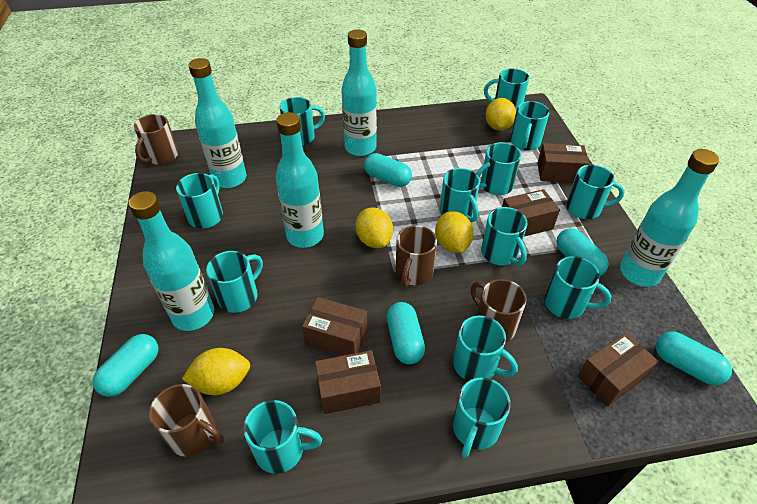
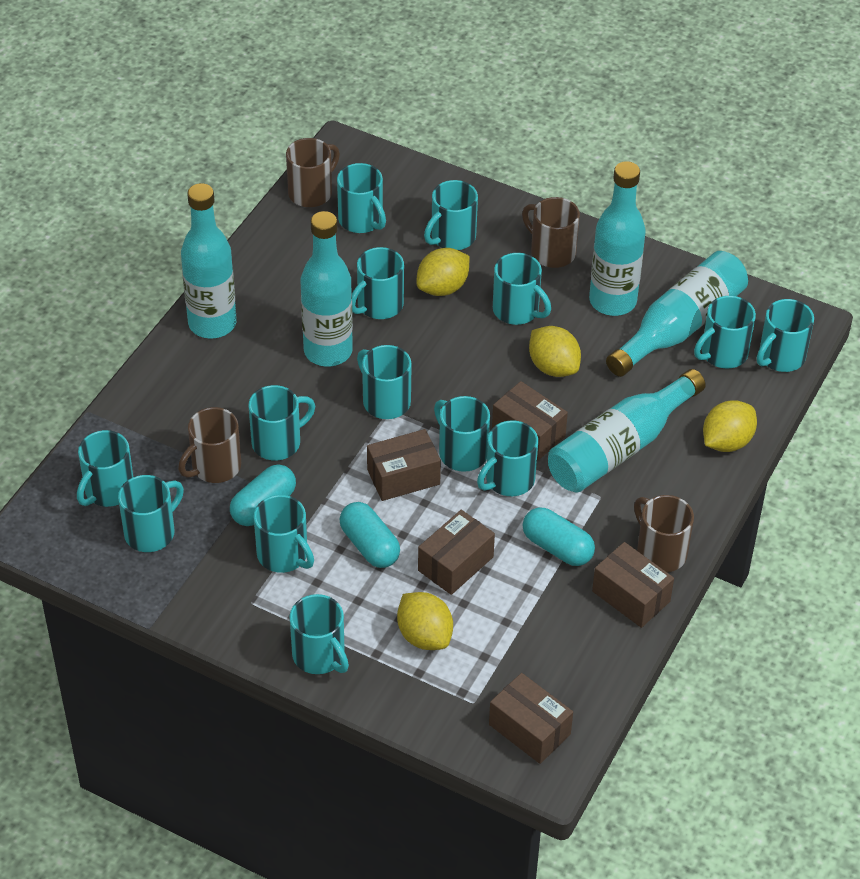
turquoise capsule: [93,334,158,397] [364,153,412,187] [386,302,425,364] [556,228,608,276] [656,331,732,385] = 5 -> [230,464,296,526] [340,502,400,568] [523,507,595,566] = 3
turquoise mug: [176,173,223,228] [206,251,263,313] [243,400,322,474] [280,97,325,146] [440,168,480,222] [453,316,518,381] [453,377,511,458] [476,142,521,195] [481,207,527,266] [484,68,529,111] [510,101,550,151] [544,256,611,319] [566,164,625,219] = 13 -> [77,430,133,507] [118,475,184,552] [249,385,315,460] [254,495,314,573] [290,594,349,674] [337,163,386,233] [352,247,404,319] [357,345,412,419] [424,180,478,250] [434,396,490,472] [477,420,538,496] [493,253,551,325] [694,296,756,369] [757,299,814,372] = 14

